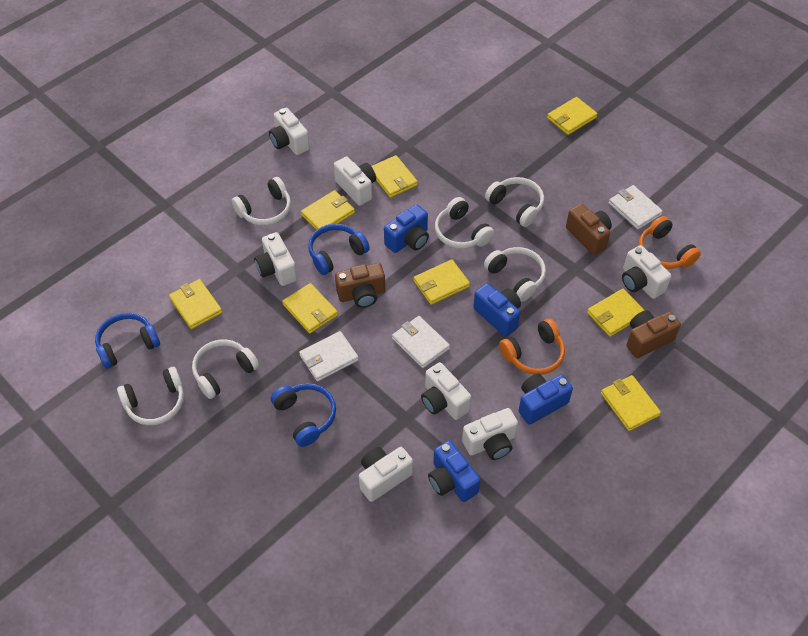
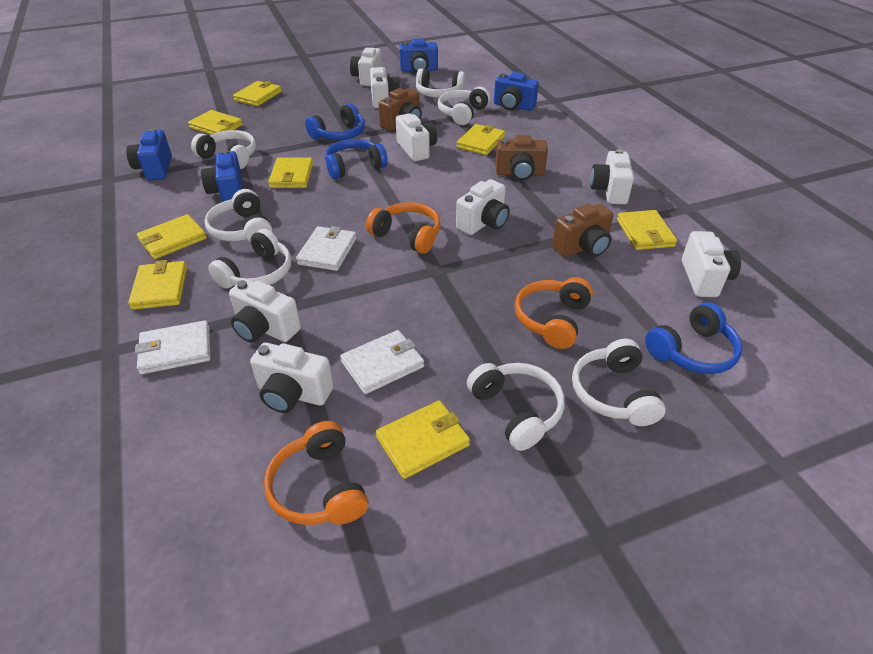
orange headphones: [499,318,565,375] [639,216,701,269] = 2 -> [264,421,369,525] [366,202,441,254] [515,277,593,349] = 3
white camera: [254,232,297,286] [269,108,310,155] [334,156,376,206] [359,447,413,502] [421,362,471,420] [462,408,518,460] [622,245,671,299] = 7 -> [229,279,301,343] [250,343,333,413] [350,46,382,86] [370,67,401,108] [396,113,437,161] [456,179,509,235] [590,149,634,205] [682,231,741,297] = 8
white headphones: [117,367,184,425] [192,339,259,399] [232,177,291,226] [435,197,494,249] [484,247,546,302] [485,177,544,227] = 6 -> [191,130,256,169] [205,189,273,242] [209,229,292,288] [416,68,465,97] [438,87,490,125] [467,363,565,451] [572,339,666,426] = 7

